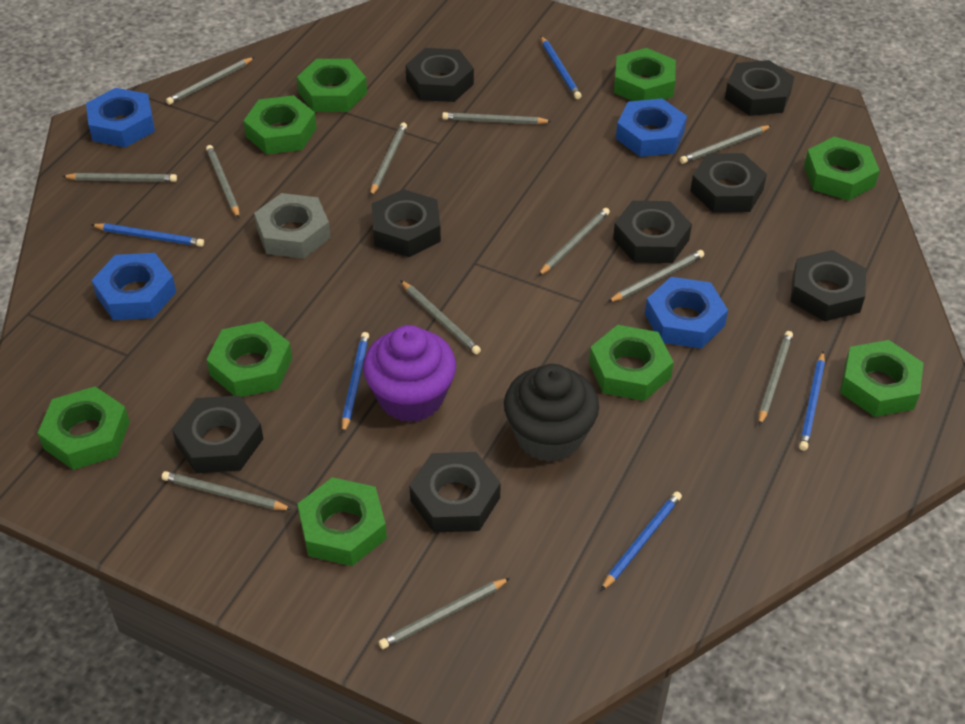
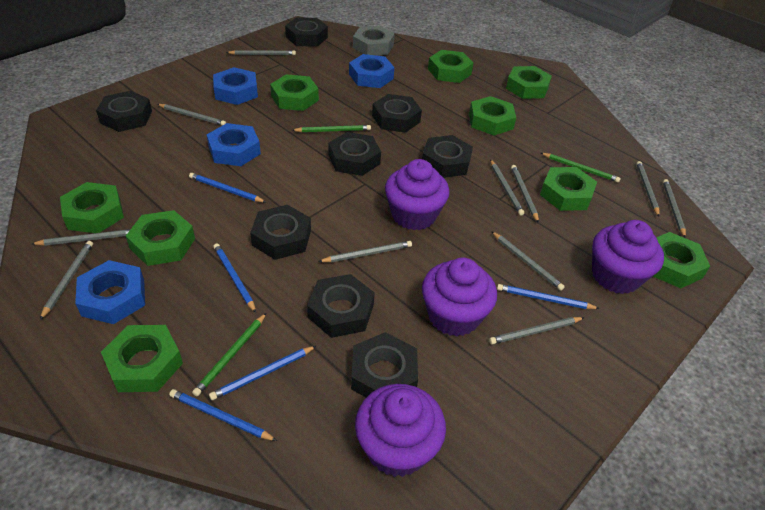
black cupcake: [504,364,599,462] = 1 -> none = 0
green pencil: none = 0 -> [192,313,266,396] [292,125,371,132] [541,153,620,182] = 3
grey pencil: [62,173,177,182] [162,471,293,510] [166,57,255,105] [206,145,240,218] [370,123,407,197] [379,578,510,649] [400,280,481,354] [442,112,552,124] [538,208,610,276] [608,250,704,302] [680,125,772,164] [759,331,793,426] = 12 -> [32,229,130,246] [40,241,93,320] [157,104,226,126] [226,50,296,55] [318,241,412,262] [489,317,585,345] [490,159,524,216] [491,231,565,290] [511,165,539,223] [636,161,660,217] [663,179,686,238] = 11
purple cupcake: [363,325,456,422] = 1 -> [355,384,446,477] [385,159,449,230] [422,258,497,337] [592,220,664,294] = 4

